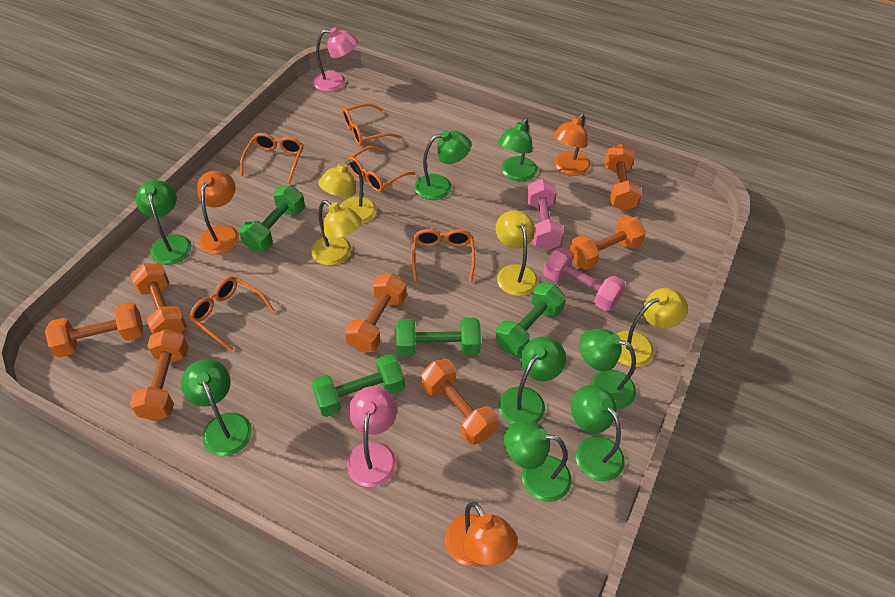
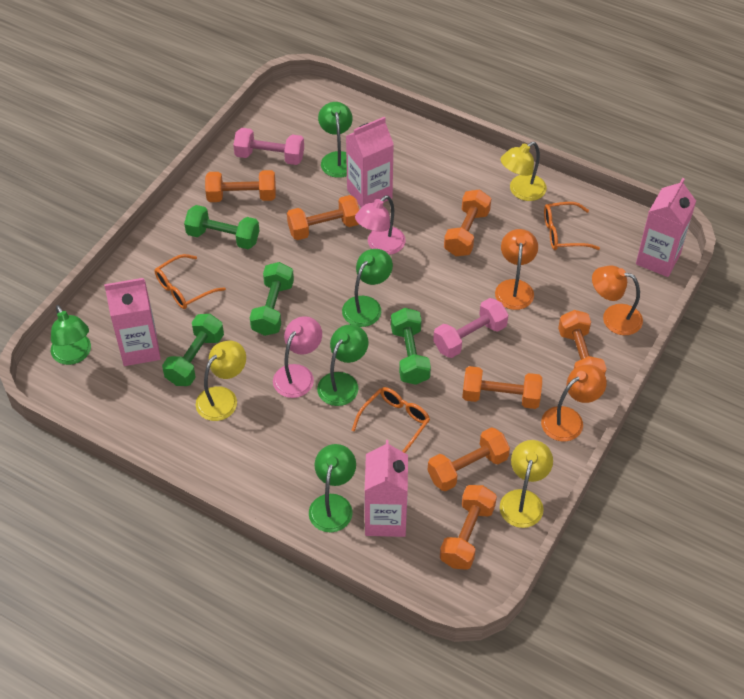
green lamp: [136,180,192,265] [181,359,252,456] [414,130,471,200] [498,118,537,181] [498,337,566,424] [504,421,572,502] [571,385,625,481] [579,329,636,409] = 8 -> [51,305,91,365] [309,444,356,532] [317,324,369,406] [318,102,353,178] [342,249,393,327] = 5
orange glasses: [189,277,275,351] [240,133,303,184] [342,103,401,146] [347,146,416,192] [411,229,475,282] = 5 -> [155,254,226,309] [352,387,430,453] [544,202,600,250] = 3
pink carton: none = 0 -> [104,278,161,366] [346,117,394,208] [365,440,408,537] [636,178,696,277] = 4
yellow lamp: [311,200,362,265] [318,160,377,224] [496,210,538,296] [617,288,688,367] = 4 -> [196,341,246,421] [500,440,553,528] [501,142,547,201] = 3

